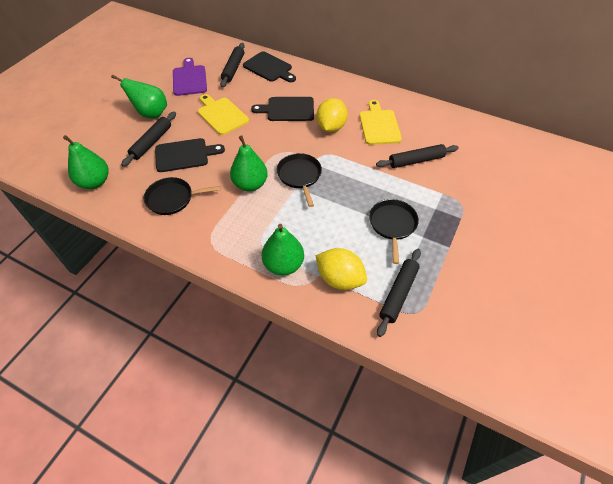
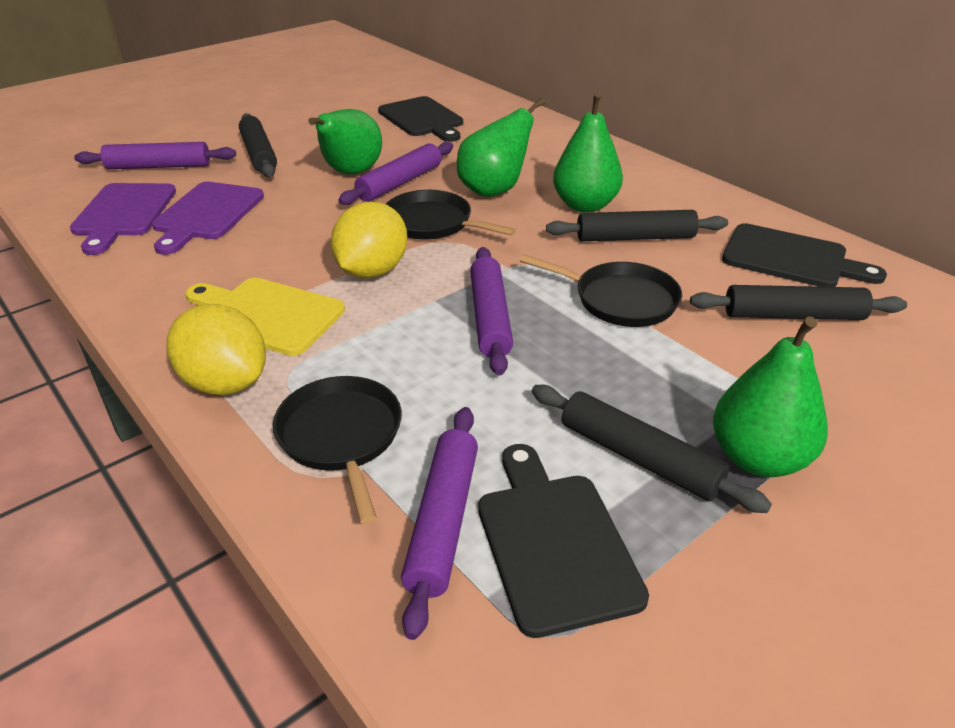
purple cutting board: [173,58,207,96] = 1 -> [70,183,176,255] [152,182,264,255] = 2
purple rolling pin: none = 0 -> [74,142,236,169] [338,142,453,205] [401,407,478,640] [470,247,513,375] = 4
yellow cutting board: [198,94,249,135] [359,100,402,145] = 2 -> [185,278,345,356] = 1

